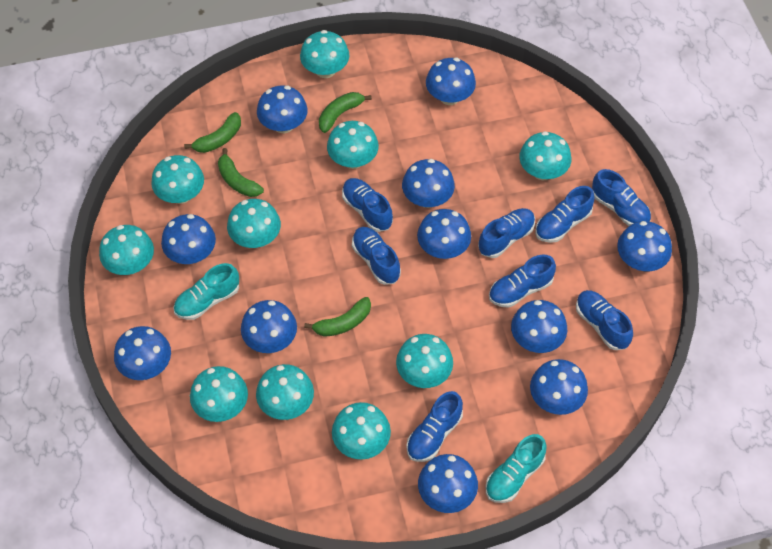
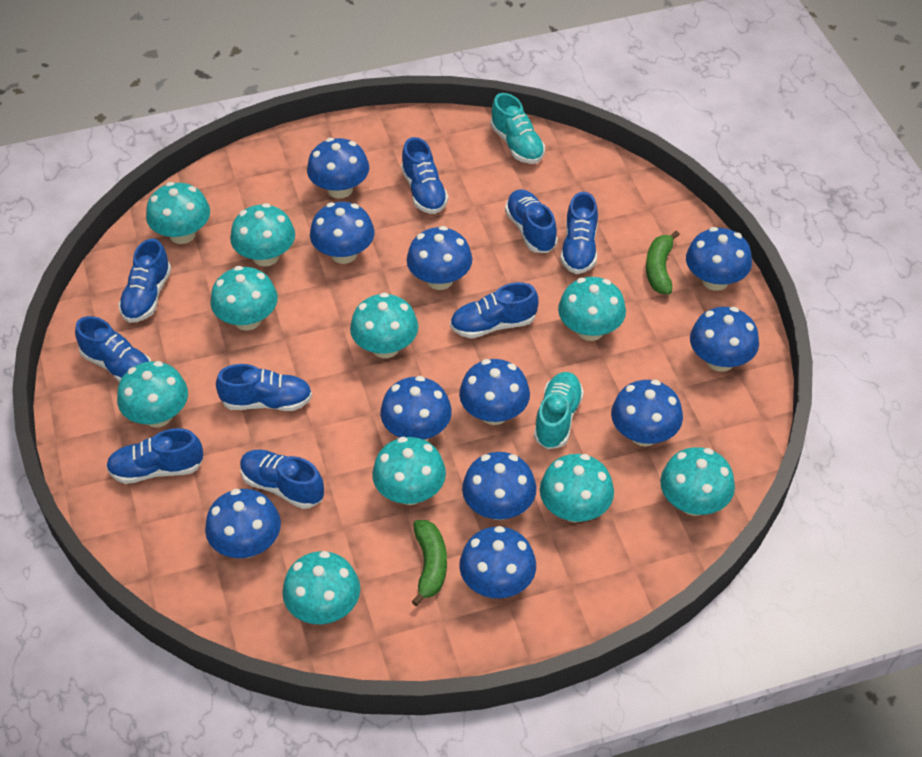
blue shoe: [342,178,393,232] [352,227,401,285] [406,391,463,462] [478,208,535,258] [489,254,556,308] [535,186,595,243] [576,290,633,350] [592,169,651,226] = 8 -> [75,316,151,382] [106,428,203,484] [118,239,171,323] [216,364,312,411] [240,450,324,509] [401,137,449,214] [450,282,539,338] [505,189,558,253] [561,192,598,274] = 9
green banana: [184,112,241,153] [218,148,264,197] [304,297,371,337] [319,92,372,133] = 4 -> [412,520,447,606] [646,231,680,294] = 2

